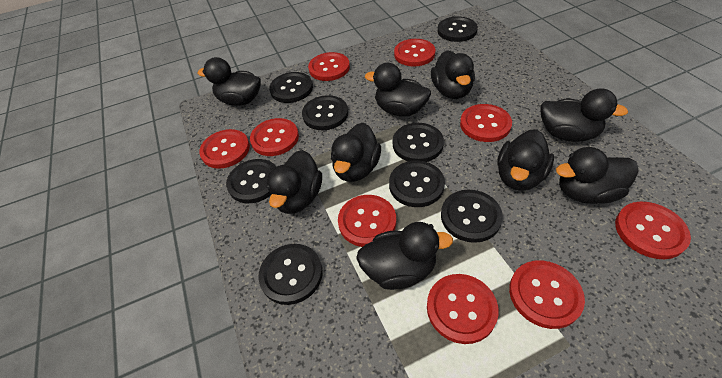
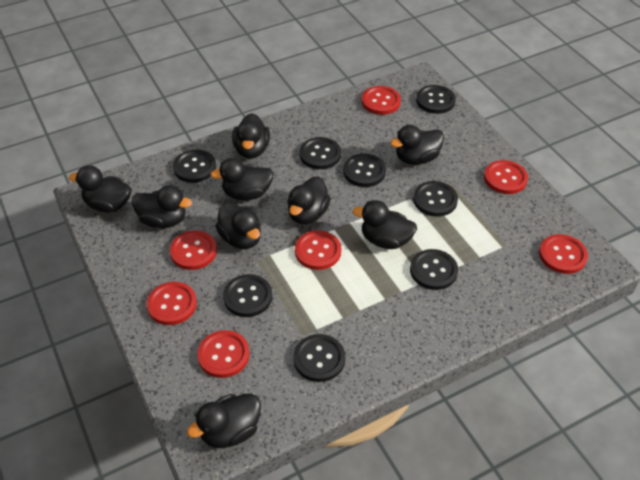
red button: [199,129,250,169] [250,118,299,156] [308,52,350,81] [338,195,396,247] [394,39,436,66] [427,274,499,344] [460,104,512,142] [509,260,585,329] [615,202,691,259] = 9 -> [147,282,197,325] [170,231,217,270] [197,330,250,378] [295,231,341,270] [362,86,401,115] [484,160,528,194] [539,234,588,274] = 7

